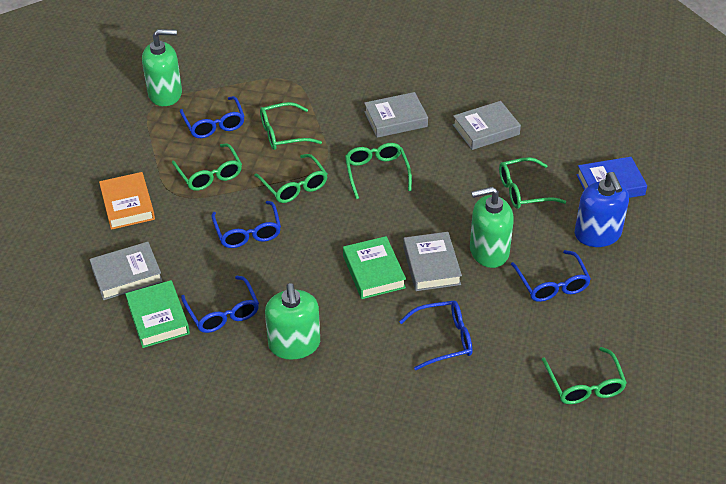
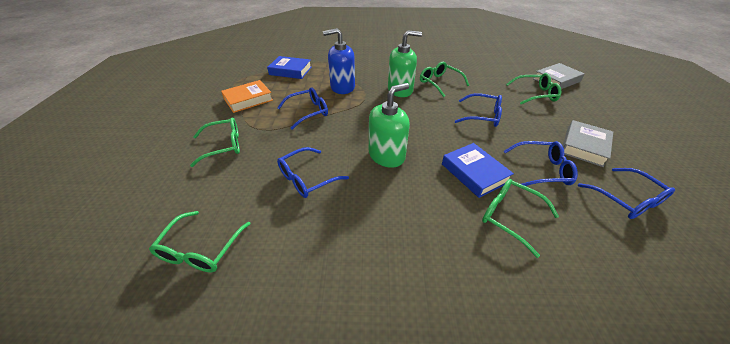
blue book: [576,157,647,198] = 1 -> [267,56,312,79] [442,143,514,198] = 2
green book: [125,280,190,348] [343,236,406,299] = 2 -> none = 0
green glasses: [172,143,242,191] [254,154,328,203] [260,102,322,150] [345,143,412,199] [499,157,566,209] [542,347,627,404] = 6 -> [149,211,251,272] [190,117,240,167] [420,62,469,97] [482,179,559,258] [506,73,561,104] = 5
green soap dispenser: [142,29,182,106] [265,283,320,360] [470,187,514,268] = 3 -> [369,83,410,168] [388,30,422,97] = 2
grey book: [89,242,163,300] [364,92,428,138] [403,232,462,291] [453,101,521,150] = 4 -> [533,63,585,89] [562,120,613,167] = 2

